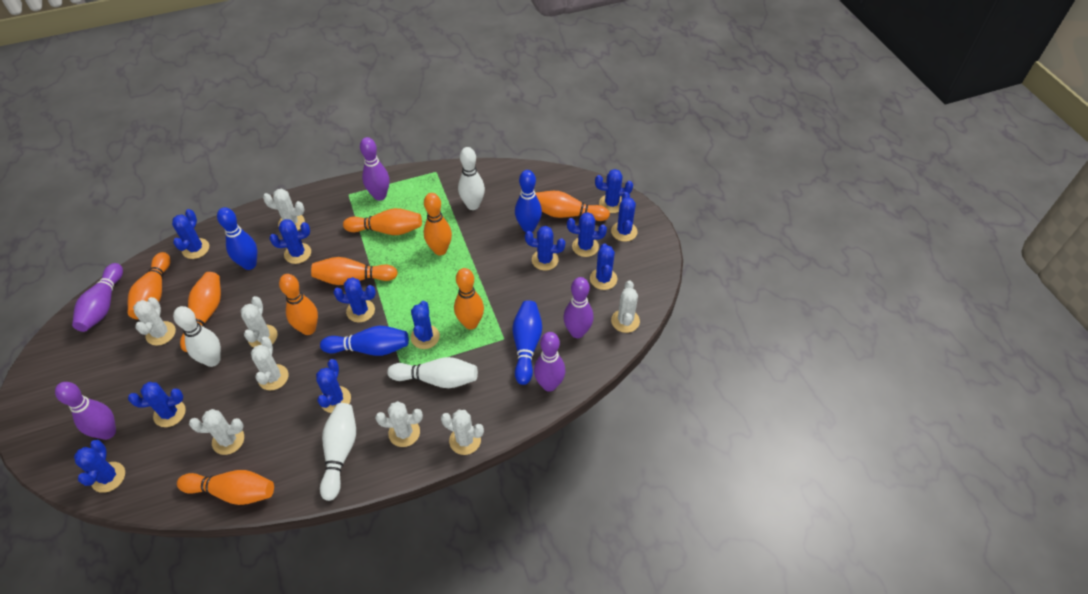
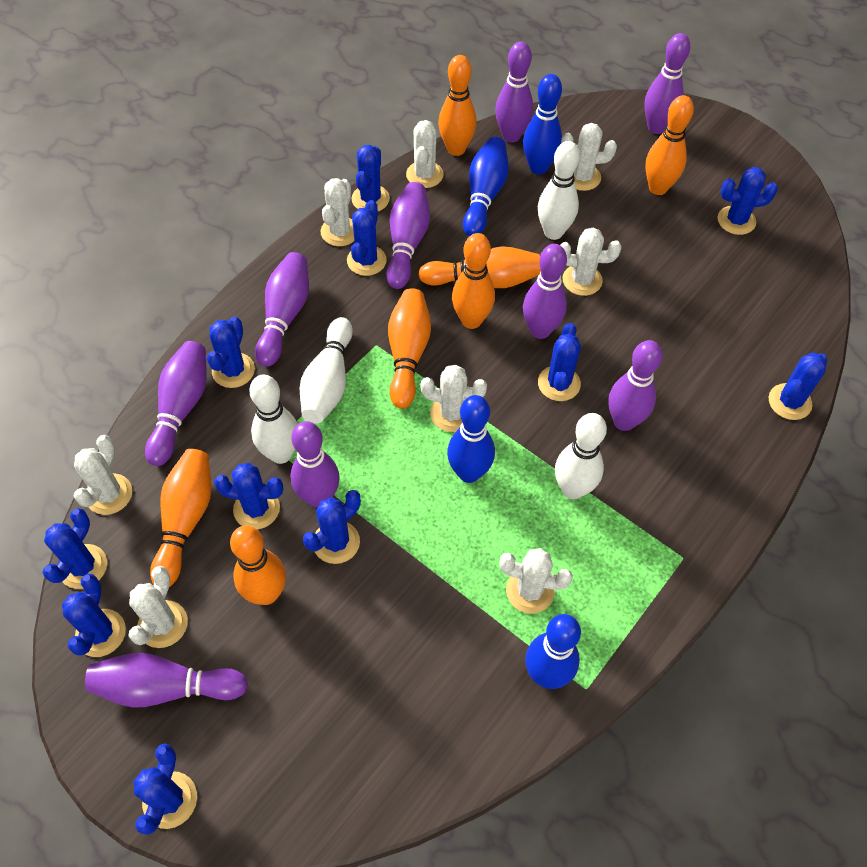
blue cactus: [74,440,125,493] [128,382,186,427] [172,209,209,259] [269,219,311,264] [316,359,351,413] [333,277,376,322] [411,301,440,349] [525,226,565,270] [567,212,607,257] [590,243,617,290] [595,169,633,213] [611,192,638,242] = 12 -> [42,508,107,589] [62,574,126,657] [134,743,197,835] [207,317,255,388] [214,463,283,529] [303,490,361,564] [347,200,387,276] [352,145,390,211] [538,323,581,401] [718,167,778,235] [769,353,827,420] = 11
orange bowling pin: [128,252,171,320] [177,470,274,505] [180,272,221,352] [279,274,318,335] [311,257,398,285] [343,208,422,235] [424,193,452,255] [454,268,484,329] [535,191,610,221] = 9 -> [150,449,211,587] [230,525,286,605] [388,288,431,409] [418,247,541,288] [438,55,477,156] [452,233,495,329] [645,95,694,195] = 7
purple bowling pin: [55,382,116,440] [72,263,123,332] [360,137,389,201] [534,332,565,392] [563,277,593,338] = 5 -> [85,653,248,708] [145,341,207,466] [255,252,309,367] [290,421,340,507] [386,182,430,289] [495,41,533,143] [523,244,567,339] [608,340,663,431] [644,33,690,134] = 9

